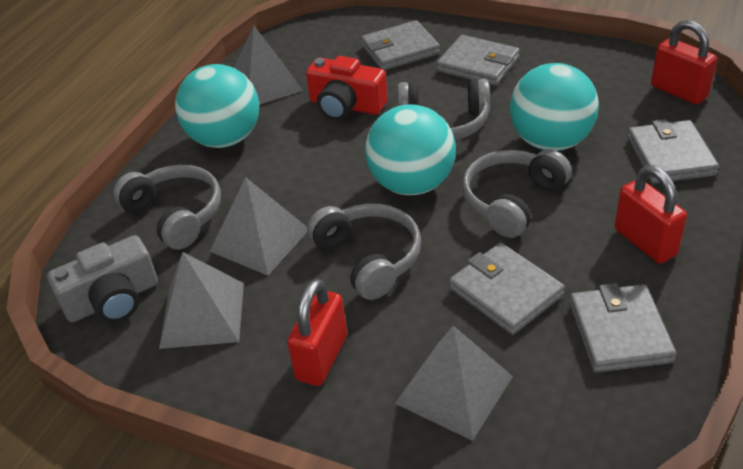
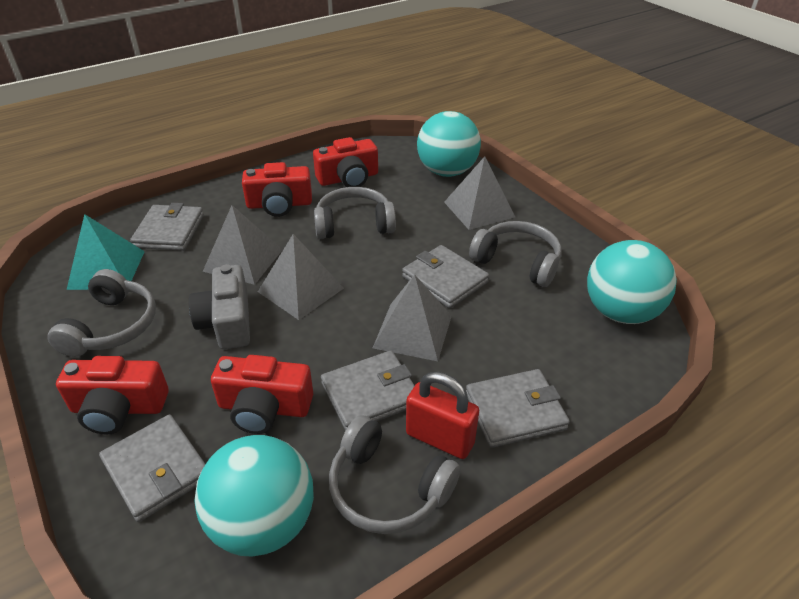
red camera: [306,56,388,120] = 1 -> [56,356,169,435] [211,355,313,434] [242,162,312,217] [313,137,378,187] = 4
red padlock: [287,279,347,386] [615,165,687,264] [651,20,717,105] = 3 -> [406,372,479,459] = 1
turquoise pyramid: none = 0 -> [67,214,145,290] = 1

